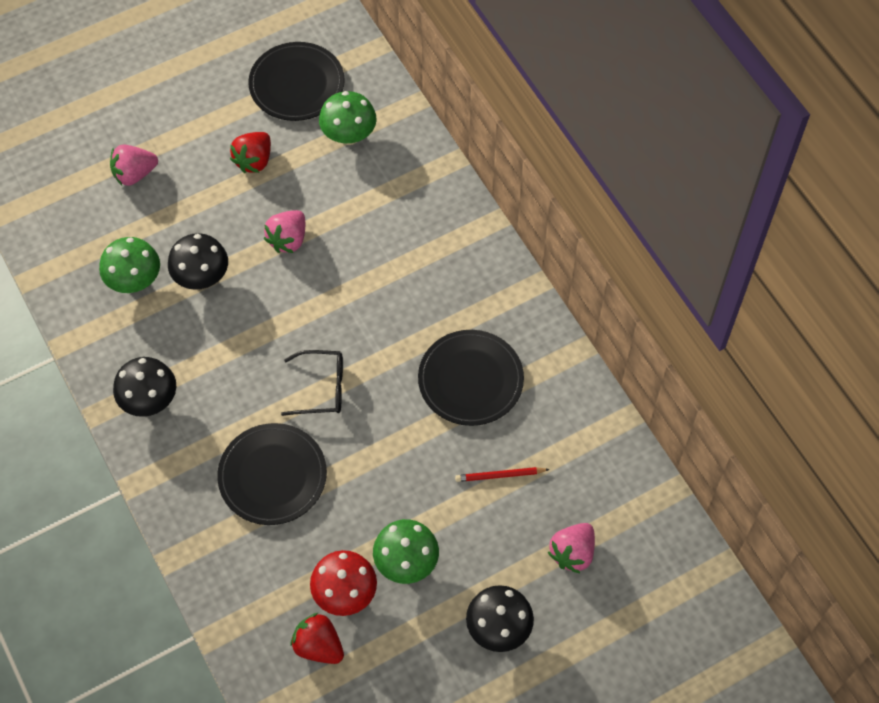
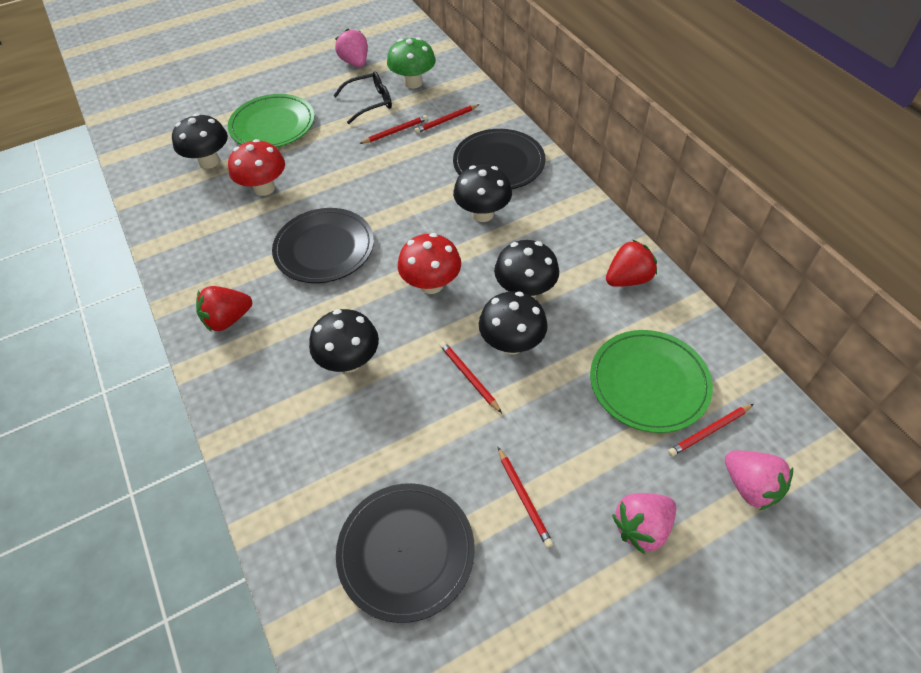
black mushroom: [113,357,176,417] [168,233,228,290] [466,585,534,652] = 3 -> [172,114,228,169] [309,309,379,372] [453,165,512,222] [479,291,548,355] [494,240,559,298] = 5
green mushroom: [99,237,160,293] [319,91,377,145] [373,519,439,584] = 3 -> [387,37,436,89] = 1
green plate: none = 0 -> [228,94,315,147] [590,330,713,433] = 2
red mushroom: [310,550,377,616] = 1 -> [228,139,285,196] [398,233,461,294] = 2
red pencil: [455,467,550,482] = 1 -> [359,115,428,144] [414,104,480,133] [440,341,502,413] [498,447,553,548] [668,404,754,456] = 5

